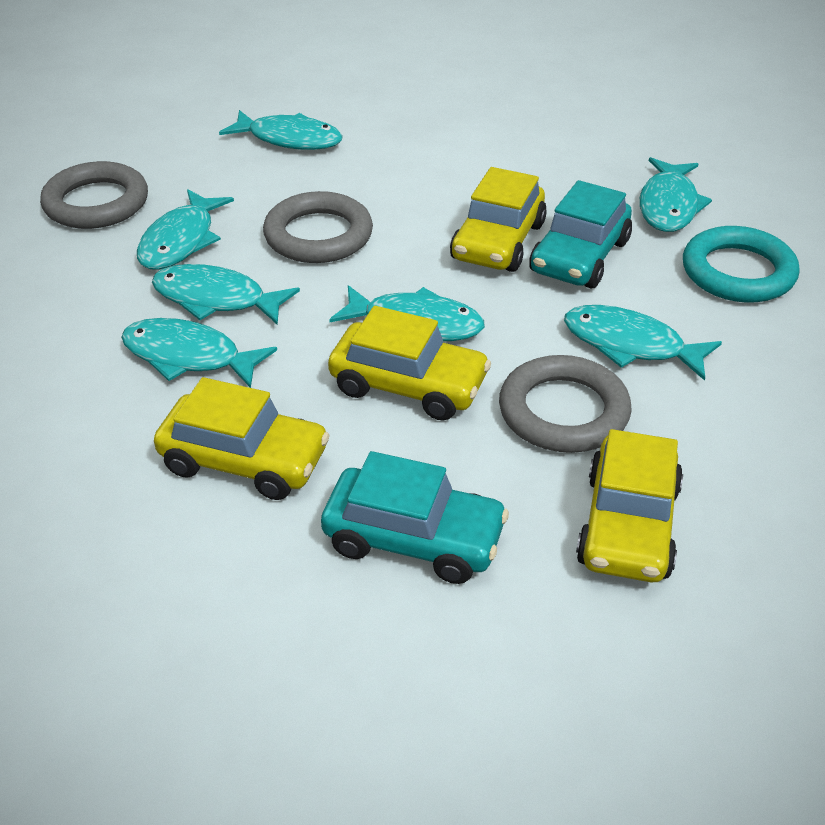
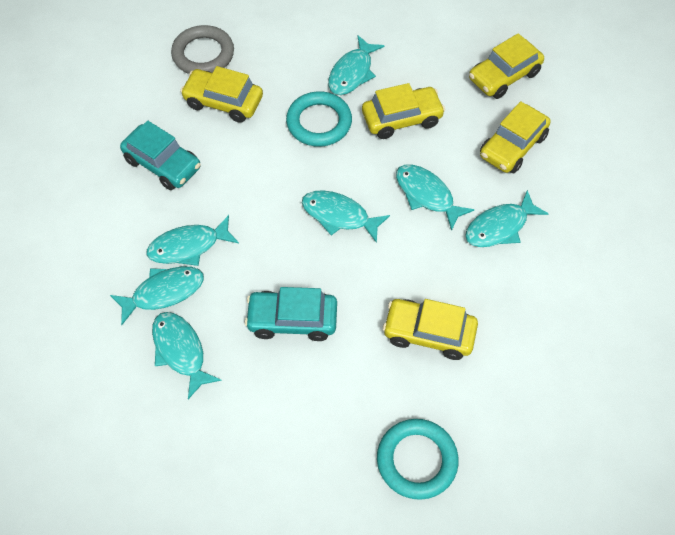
grey ring: [40,161,148,229] [263,191,373,263] [499,355,632,453] = 3 -> [171,25,234,74] = 1
turquoise ring: [683,226,800,303] = 1 -> [286,91,352,147] [377,419,459,500] = 2
yellow car: [154,377,330,500] [328,306,491,420] [450,167,547,272] [576,429,683,582] = 4 -> [180,66,263,123] [362,83,445,139] [383,299,478,360] [469,33,544,99] [480,101,551,173] = 5

